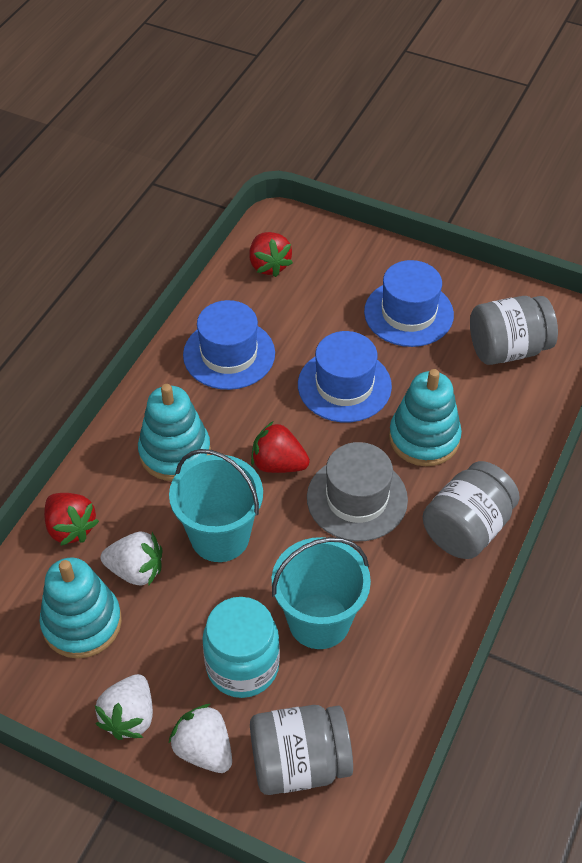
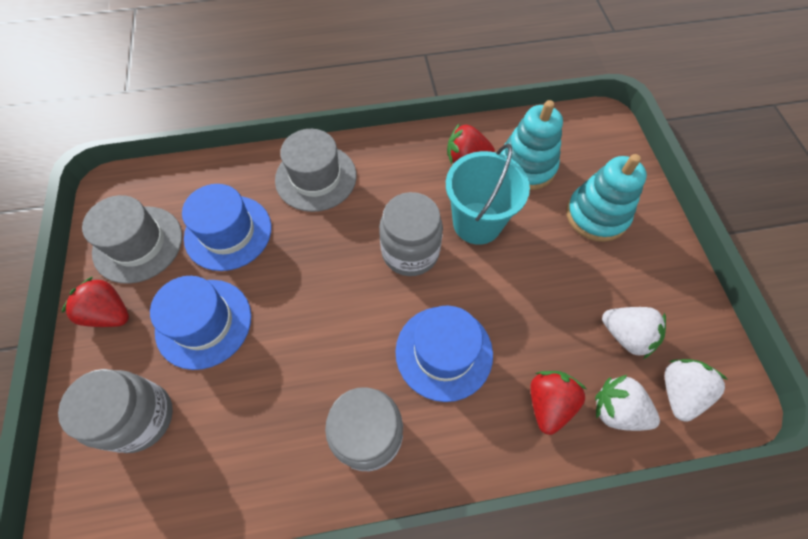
grey hat: [307,442,408,541] = 1 -> [82,195,182,284] [275,129,357,212] = 2
turquoise bucket: [169,449,263,562] [272,537,371,649] = 2 -> [446,144,530,245] = 1
turquoise jar: [202,597,280,698] = 1 -> none = 0
turquoise stacking toy: [39,558,122,659] [138,384,211,481] [389,369,462,466] = 3 -> [500,100,563,190] [566,154,647,242] = 2

